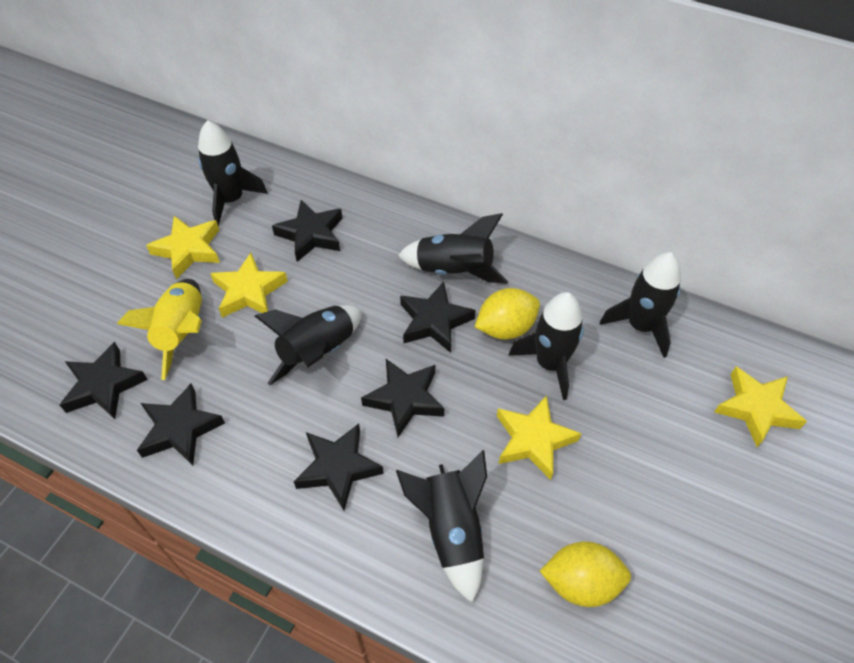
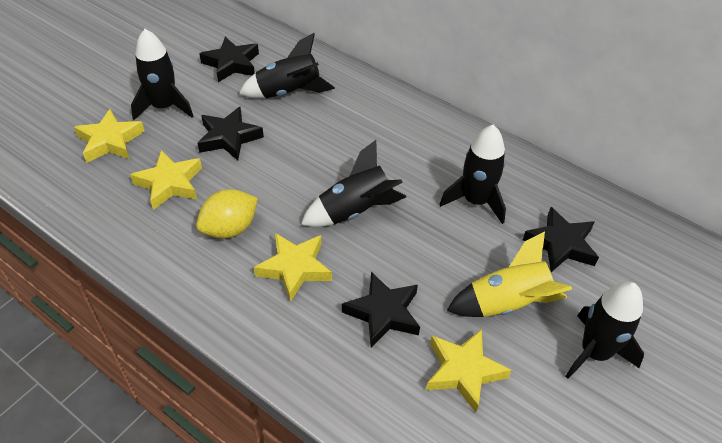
black rocket: [198,120,268,226] [255,305,362,385] [396,450,487,603] [398,213,508,284] [508,292,584,400] [600,252,681,358] = 6 -> [131,29,193,120] [239,33,335,98] [301,140,406,227] [439,125,506,224] [565,282,644,379] = 5
black star: [60,342,148,419] [137,384,225,465] [272,200,342,262] [294,424,384,510] [361,359,444,437] [400,282,476,353] = 6 -> [197,107,264,160] [199,37,259,82] [342,272,420,348] [523,207,599,272] = 4
yellow lemon: [475,288,540,339] [540,541,631,607] = 2 -> [196,189,258,239] = 1

